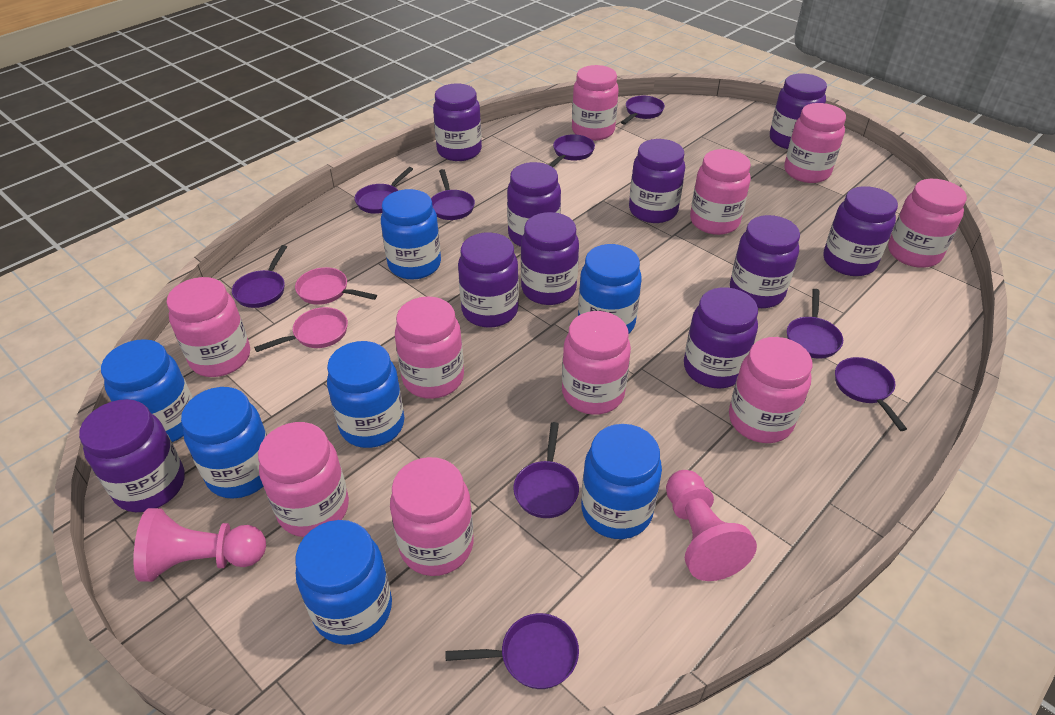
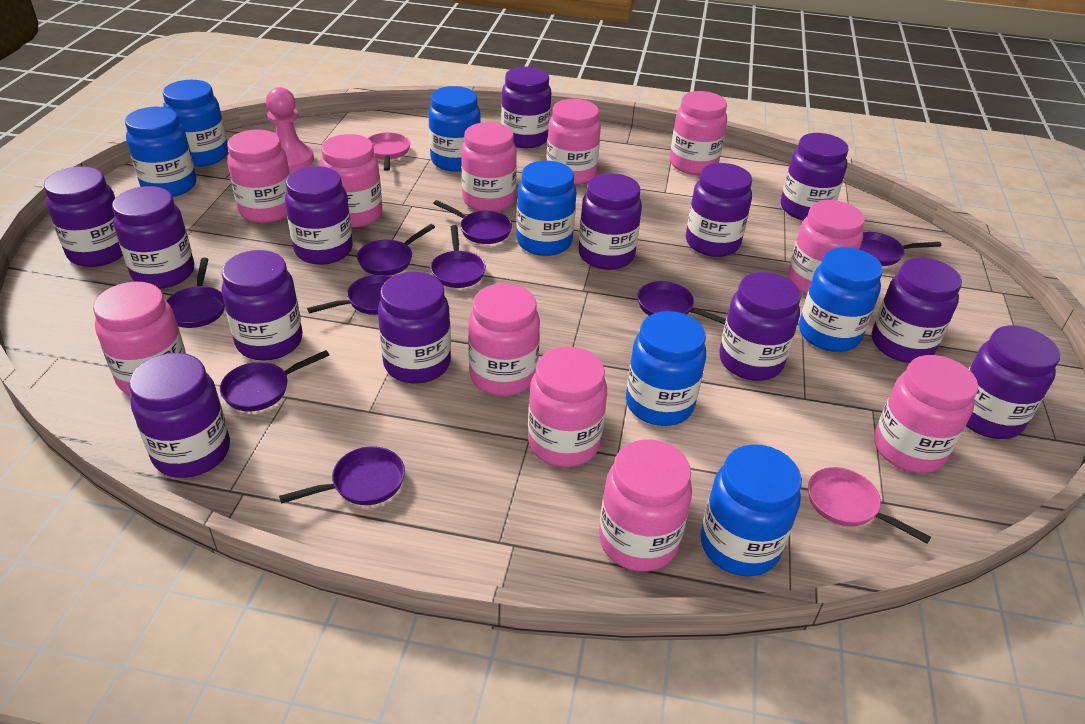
pink jar: [166,277,250,377] [258,422,349,537] [390,457,474,576] [395,296,464,399] [562,311,631,415] [572,65,619,141] [690,149,751,235] [729,337,812,443] [784,103,846,183] [888,179,967,268] = 10 -> [93,282,186,395] [227,129,290,223] [320,134,382,228] [461,122,517,212] [468,284,540,396] [528,347,607,467] [546,99,601,185] [599,439,692,572] [670,91,727,175] [788,200,865,295] [874,355,978,473] = 11
pink pawn: [133,508,266,582] [666,470,757,581] = 2 -> [266,87,314,172] = 1
purple jar: [79,399,185,512] [433,83,482,161] [458,232,519,328] [507,162,561,247] [521,212,579,305] [629,139,685,223] [684,287,758,389] [730,215,800,308] [770,73,827,149] [823,186,898,276] = 10 -> [44,166,123,267] [112,186,194,289] [129,353,230,478] [222,250,303,361] [285,166,353,265] [378,272,451,383] [501,67,551,148] [578,173,642,270] [686,163,752,257] [719,272,801,381] [781,133,849,220] [872,258,962,363] [966,325,1060,439] = 13

